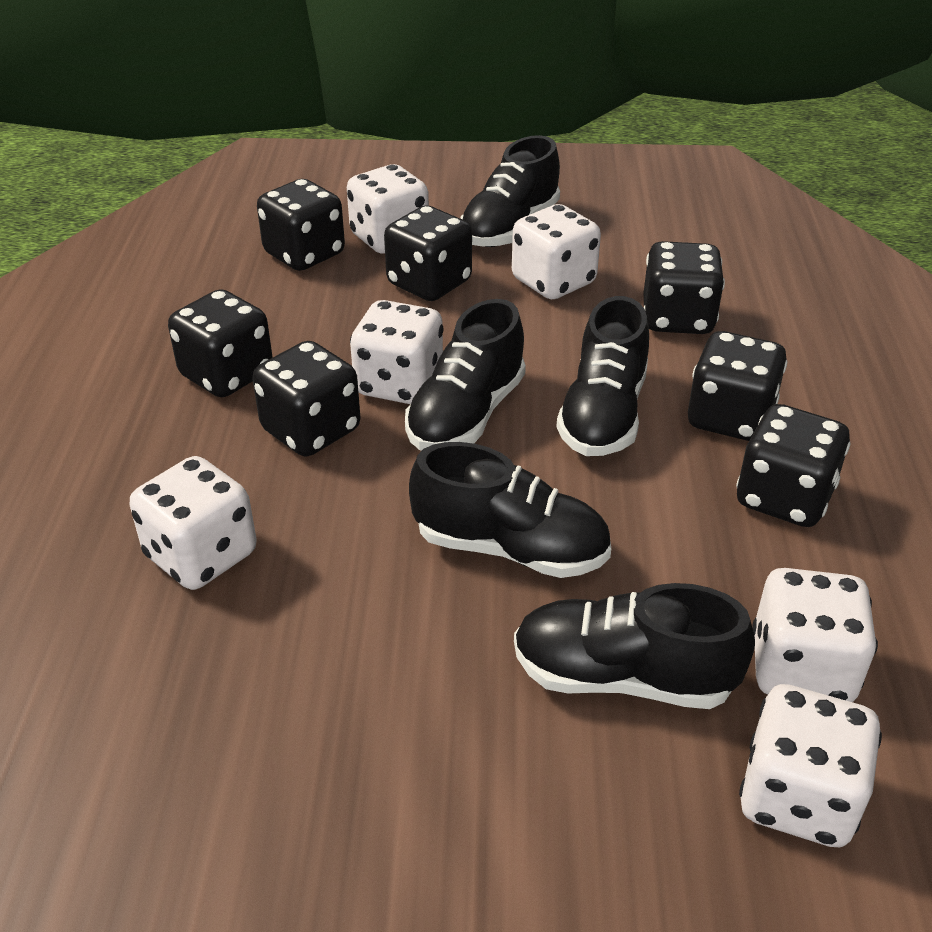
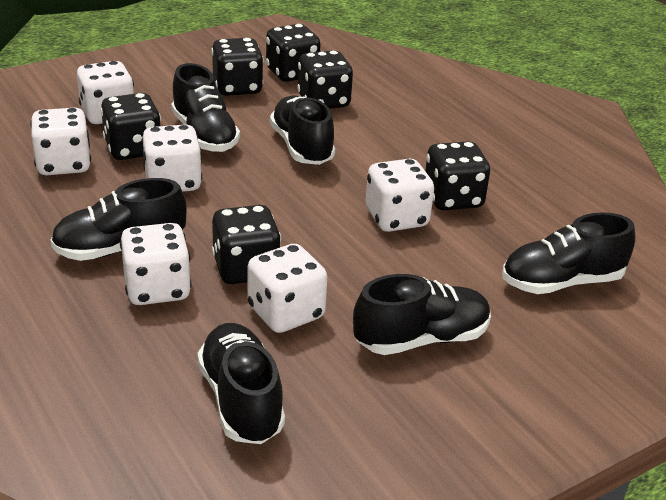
black dice: [168,289,273,397] [253,341,360,456] [257,179,345,271] [384,206,472,301] [644,241,725,334] [688,331,788,441] [736,404,851,527] = 7 -> [100,93,161,160] [211,38,264,96] [212,205,281,284] [266,24,321,82] [297,51,353,109] [425,141,490,210] = 6
black shoe: [405,299,526,450] [409,442,611,578] [460,135,560,247] [514,583,755,709] [556,296,649,456] = 5 -> [51,178,186,261] [171,63,240,152] [197,323,285,444] [270,96,335,165] [353,274,491,355] [502,212,635,294] = 6

